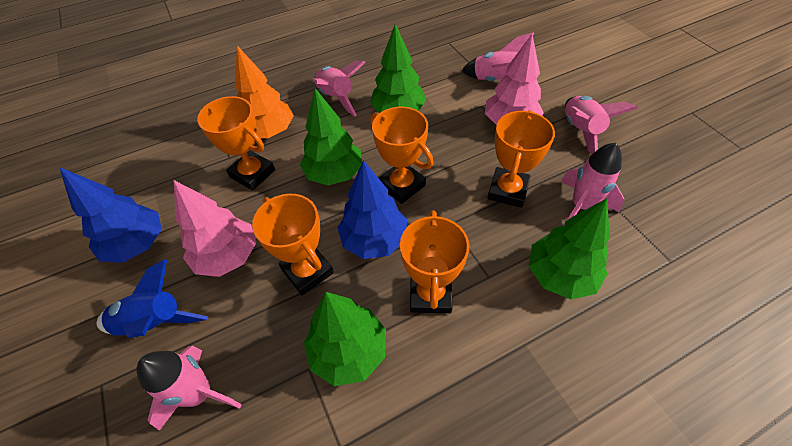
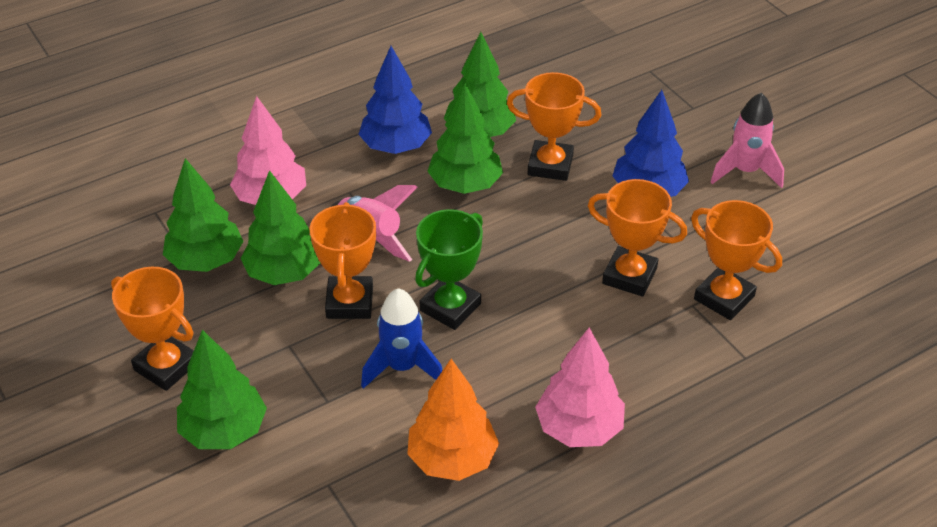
green tree: [300,88,362,186] [304,292,386,386] [370,24,426,113] [529,199,610,300] = 4 -> [163,158,244,272] [177,330,267,449] [240,170,320,285] [427,83,503,194] [444,32,516,137] = 5
green trophy: none = 0 -> [415,209,483,330] = 1
pink rocket: [137,346,242,431] [313,61,366,117] [461,32,534,81] [561,143,624,226] [565,96,638,155] = 5 -> [331,185,417,262] [711,93,784,188] = 2

